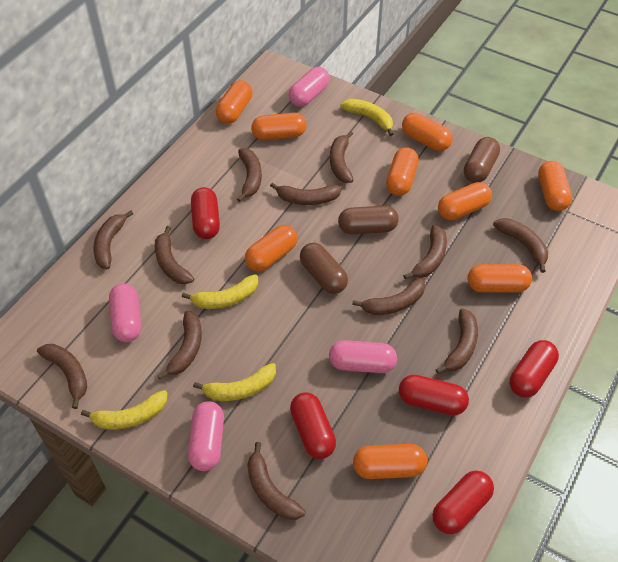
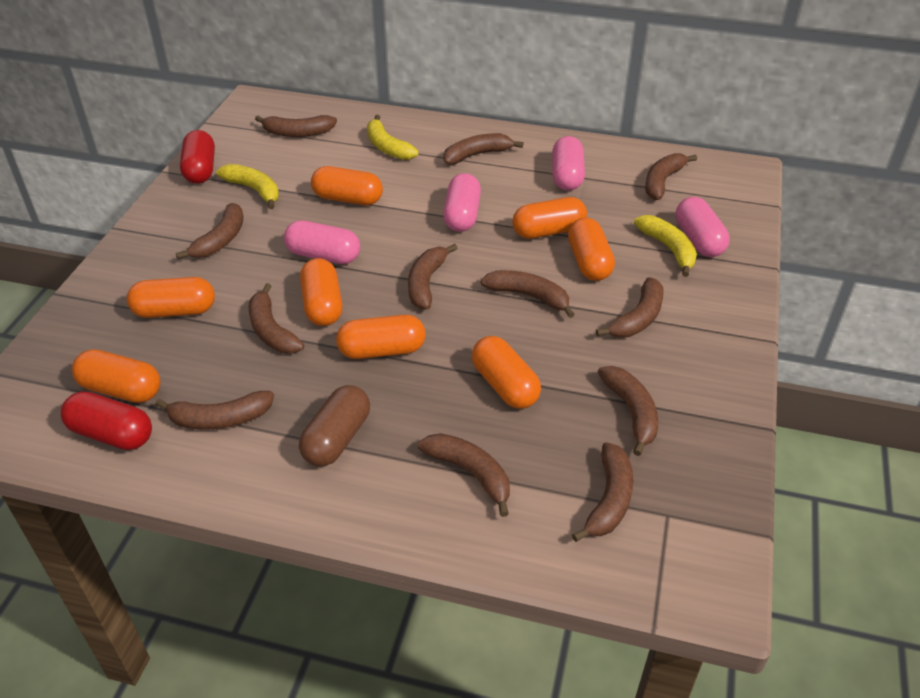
brown capsule: [300,243,348,294] [338,206,399,235] [464,137,500,183] = 3 -> [299,385,370,466] = 1
orange capsule: [216,80,252,124] [245,225,298,271] [251,113,306,140] [353,444,427,479] [386,147,419,196] [402,113,453,151] [438,182,492,220] [468,264,532,293] [538,161,572,211] = 9 -> [72,349,161,403] [127,277,215,318] [300,258,342,326] [311,166,383,205] [336,315,426,359] [472,336,541,409] [512,197,587,239] [568,217,615,281] = 8
red capsule: [191,187,220,239] [290,392,336,459] [399,375,469,415] [433,471,494,534] [510,340,559,398] = 5 -> [61,391,152,450] [180,130,215,184] = 2
yellow banana: [81,390,167,430] [182,274,258,309] [193,363,276,401] [340,99,394,136] = 4 -> [216,164,279,209] [367,115,419,160] [634,215,697,277] = 3

